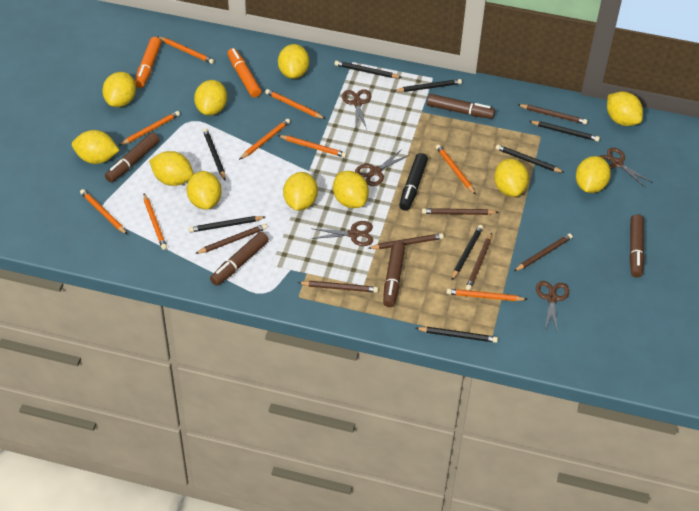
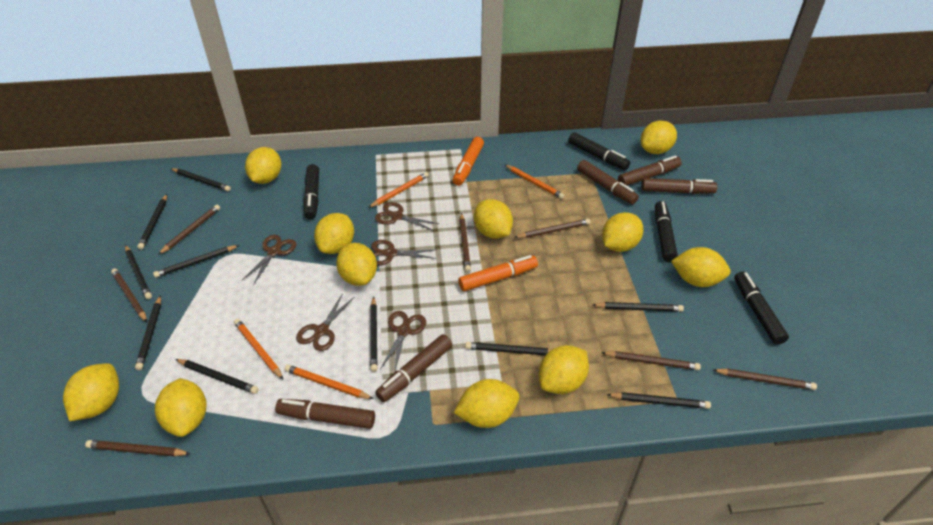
black marker: [399,153,428,211] = 1 -> [304,164,319,219] [568,132,630,170] [655,201,678,263] [734,271,789,345] = 4
black pencil: [189,216,265,232] [203,128,226,180] [335,61,402,78] [394,79,462,92] [416,327,498,343] [451,225,483,281] [496,144,565,173] [529,121,600,142] = 8 -> [125,245,152,299] [135,295,161,370] [137,194,167,249] [153,245,239,278] [171,168,231,191] [175,359,259,394] [370,296,378,372] [465,342,551,355] [593,302,684,312] [606,392,711,409] = 10
orange pencil: [80,189,128,235] [119,111,180,146] [144,194,167,250] [158,37,214,64] [239,119,290,160] [265,89,325,119] [278,135,347,158] [436,144,476,195] [447,289,528,301] = 9 -> [234,319,283,379] [285,364,373,399] [368,172,429,208] [504,164,565,199] = 4

